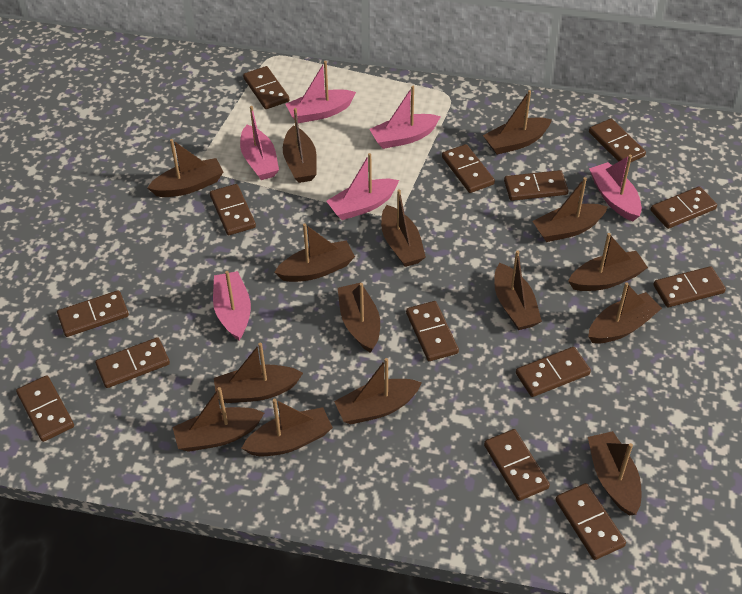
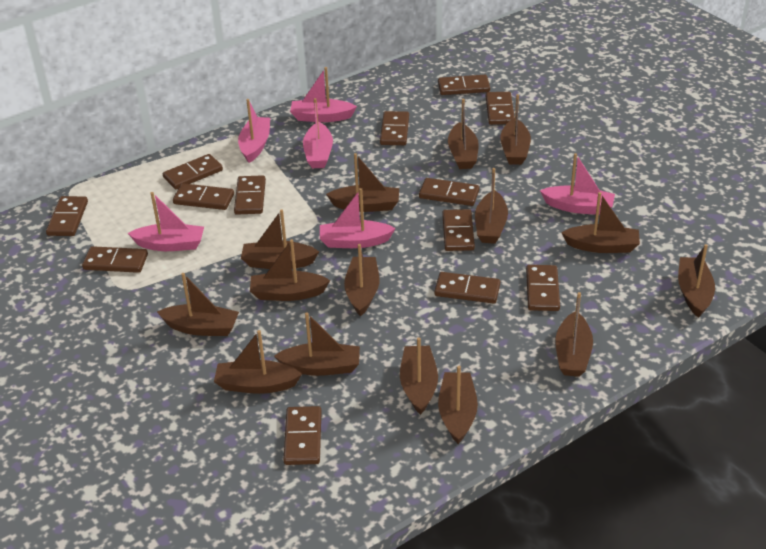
brown domino: [16,375,74,442] [57,290,129,337] [95,337,170,388] [210,184,256,235] [243,66,289,109] [406,301,459,361] [442,144,495,193] [484,429,550,501] [504,170,568,201] [516,347,591,397] [555,483,626,560] [589,119,646,163] [651,186,717,229] [654,266,726,307] = 14 -> [46,196,88,236] [82,246,148,273] [163,154,223,189] [173,183,234,210] [234,175,266,215] [283,406,322,465] [380,111,409,145] [419,178,479,206] [434,272,500,304] [438,75,490,95] [442,209,475,251] [486,92,515,125] [526,265,560,311] = 13

